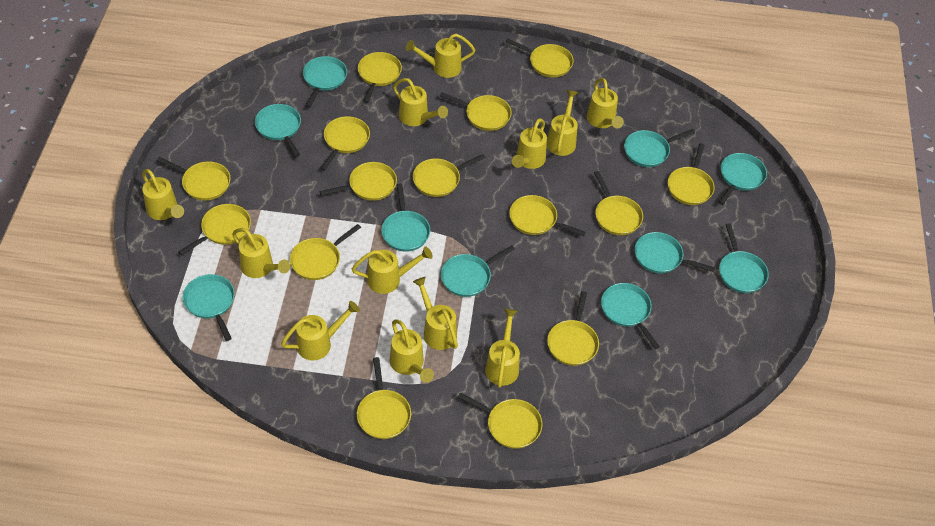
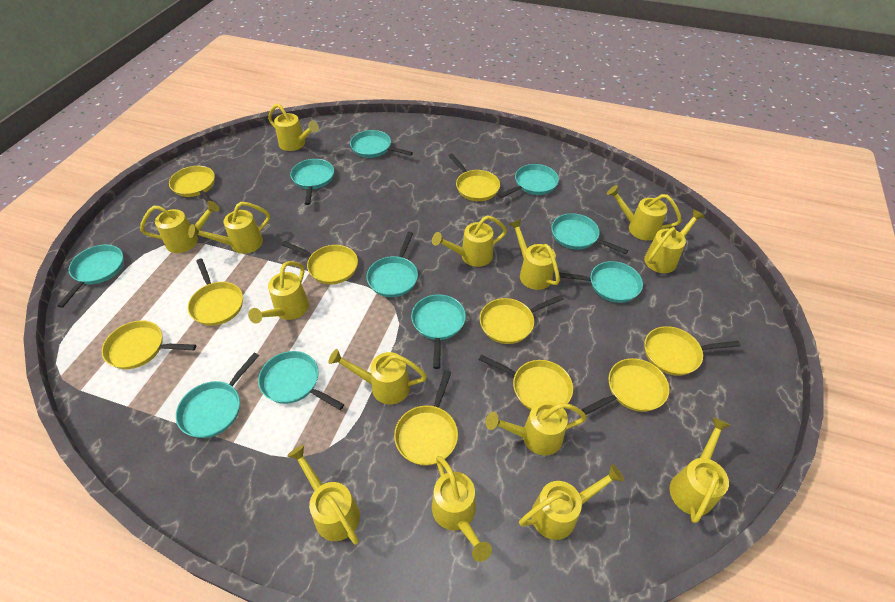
yellow pan: [157,157,231,201] [178,204,251,255] [290,224,361,280] [319,162,397,201] [321,116,370,170] [357,357,411,439] [358,52,402,103] [413,154,485,197] [440,92,512,131] [458,392,542,449] [506,38,573,78] [509,195,586,236] [547,291,599,366] [594,171,643,235] [668,143,715,205] = 15 -> [102,320,196,369] [169,166,215,202] [188,259,243,326] [282,241,358,284] [394,370,458,466] [449,154,500,201] [479,355,573,410] [480,295,564,344] [582,358,669,415] [645,326,741,376] = 10
yellow watering can: [142,169,184,220] [232,228,290,278] [281,301,360,360] [352,246,433,294] [390,319,434,383] [393,78,448,126] [406,34,475,78] [413,277,458,350] [485,309,520,388] [512,118,547,169] [547,90,578,156] [587,78,624,129] = 12 -> [140,201,220,253] [188,202,270,254] [248,261,309,324] [268,104,319,151] [287,445,360,545] [328,349,427,404] [432,215,507,267] [432,456,492,562] [486,401,587,455] [509,219,560,290] [519,464,624,540] [607,185,682,241] [644,209,705,273] [670,417,730,523] = 14

